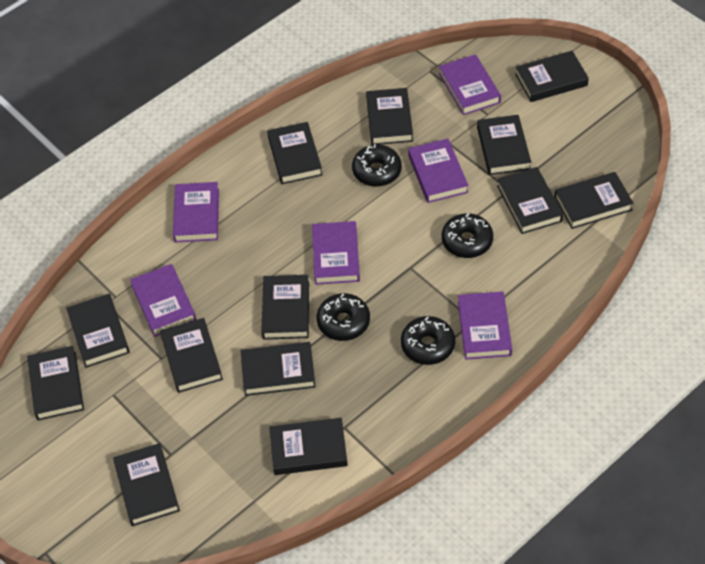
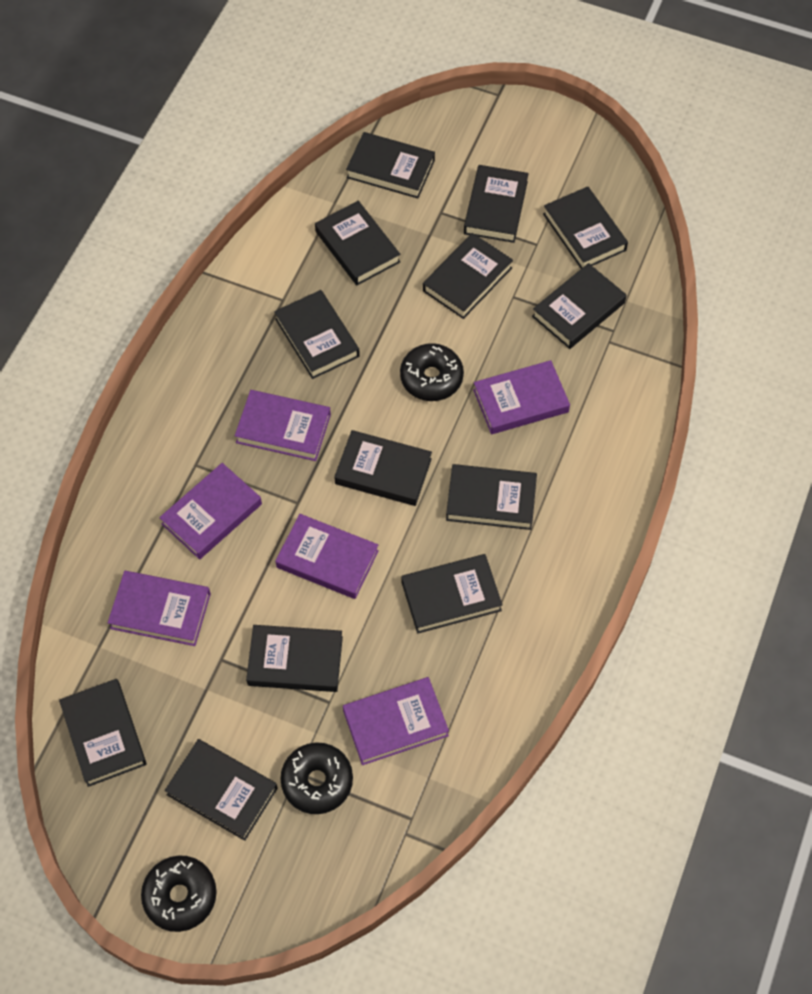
black donut: [317,293,370,341] [352,144,402,187] [401,316,455,365] [442,213,493,258] = 4 -> [141,855,217,932] [280,743,353,814] [400,343,464,401] = 3

